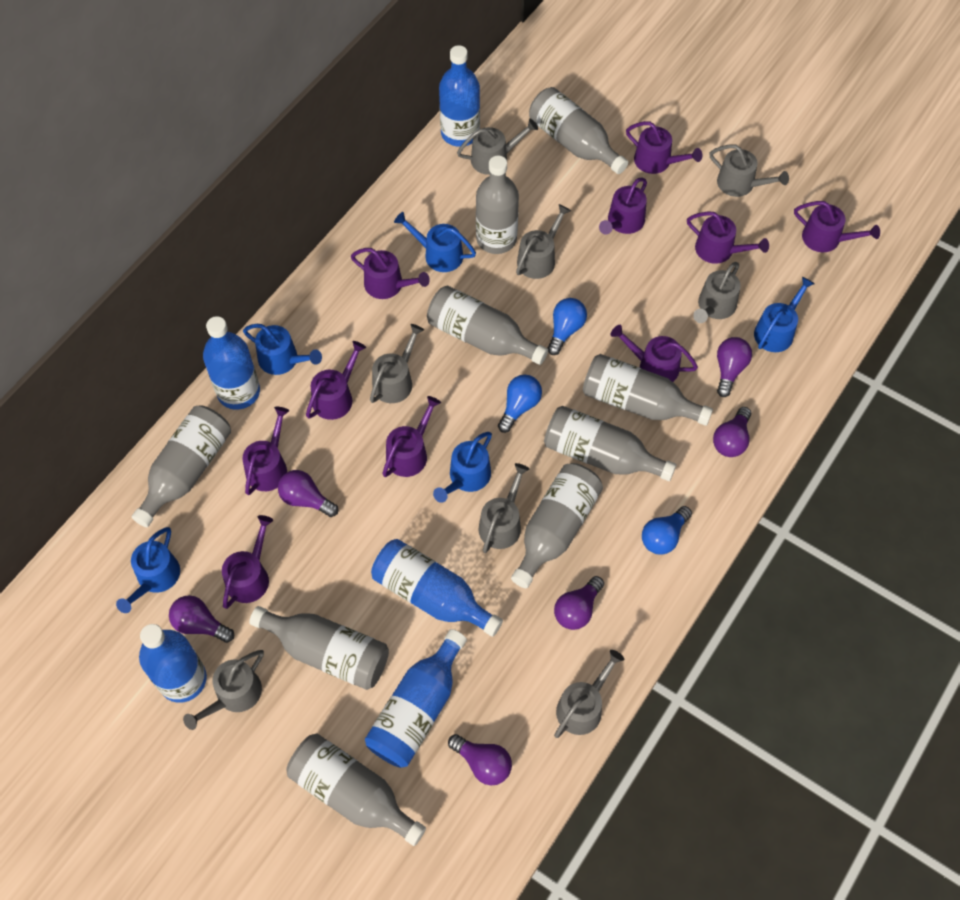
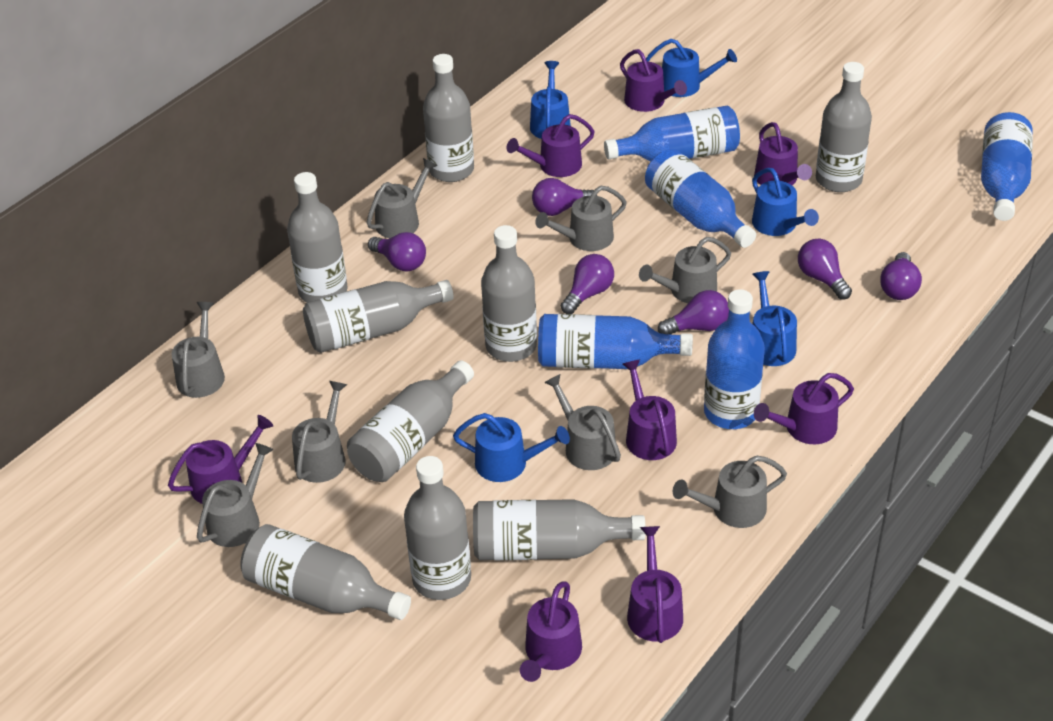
blue light bulb: [498,375,542,433] [547,298,587,355] [642,506,692,555] = 3 -> none = 0
purple watering can: [222,515,273,609] [242,407,289,495] [306,341,366,420] [351,248,430,299] [382,396,441,477] [599,178,647,235] [610,325,698,382] [626,121,702,174] [687,211,769,264] [794,201,880,252] = 10 -> [168,415,273,504] [507,114,595,177] [520,581,582,682] [620,49,687,112] [623,359,677,460] [627,526,683,643] [754,122,812,185] [754,373,854,444] = 8

